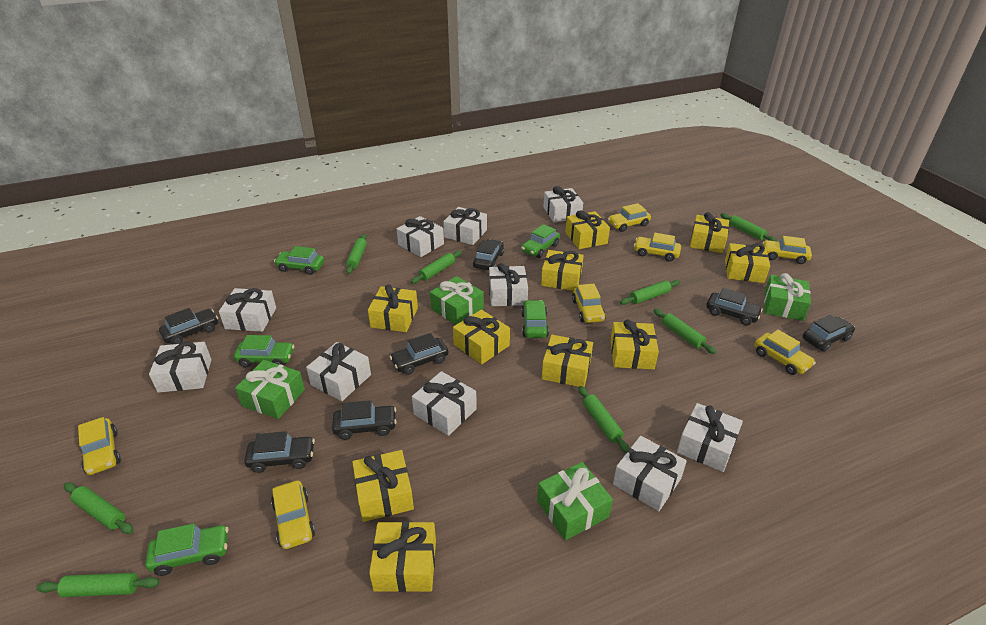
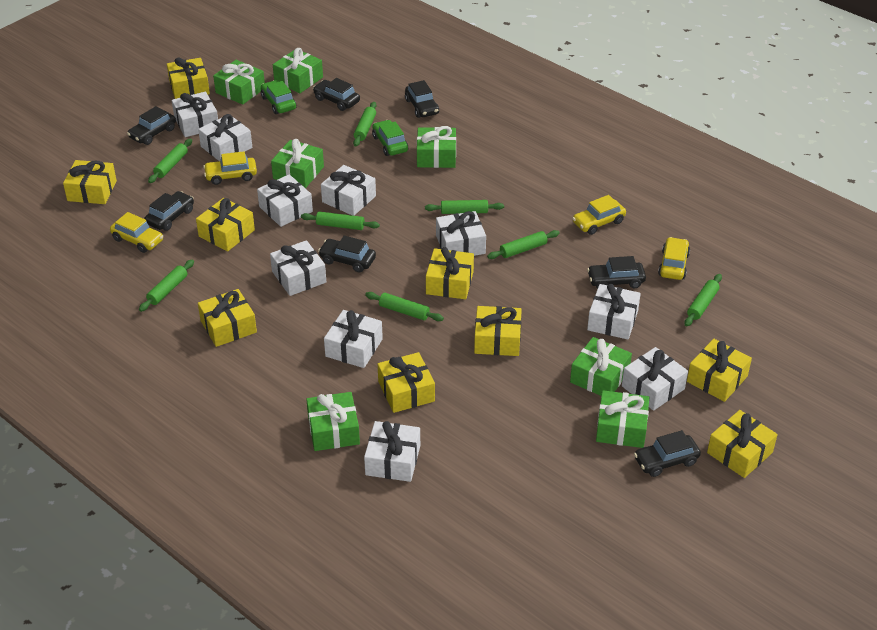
green car: [145,524,228,576] [234,335,294,367] [274,246,324,275] [521,224,560,258] [521,300,549,338] = 5 -> [261,80,296,114] [372,120,408,156] = 2
green gift: [235,360,305,419] [430,276,483,325] [537,462,613,540] [764,273,811,321] = 4 -> [213,60,265,105] [271,139,324,188] [273,48,323,93] [306,392,360,451] [417,126,456,168] [570,337,632,396] [596,390,649,448] = 7
yellow car: [78,417,121,475] [271,480,315,549] [572,284,606,323] [608,203,651,232] [634,233,681,261] [754,330,816,375] [762,236,812,264] = 7 -> [110,212,163,253] [203,151,257,185] [572,195,626,235] [658,237,690,280] = 4
yellow gift: [352,450,414,522] [368,284,418,332] [369,521,436,592] [453,309,510,364] [541,250,584,291] [542,335,593,387] [565,210,610,249] [611,320,659,369] [690,212,729,253] [725,243,770,283] = 10 -> [63,160,117,204] [167,57,210,99] [196,198,255,251] [198,289,257,347] [378,352,435,413] [426,247,474,299] [474,306,522,356] [687,339,752,402] [707,410,778,478] = 9

